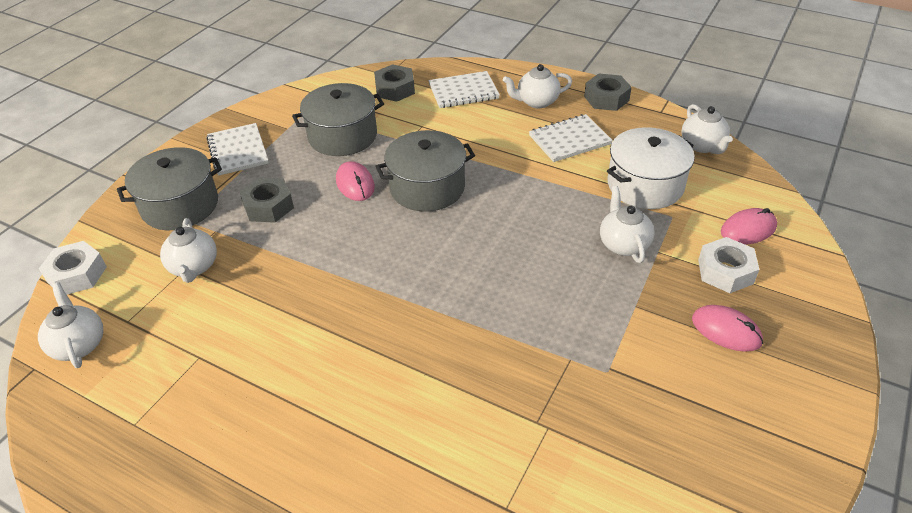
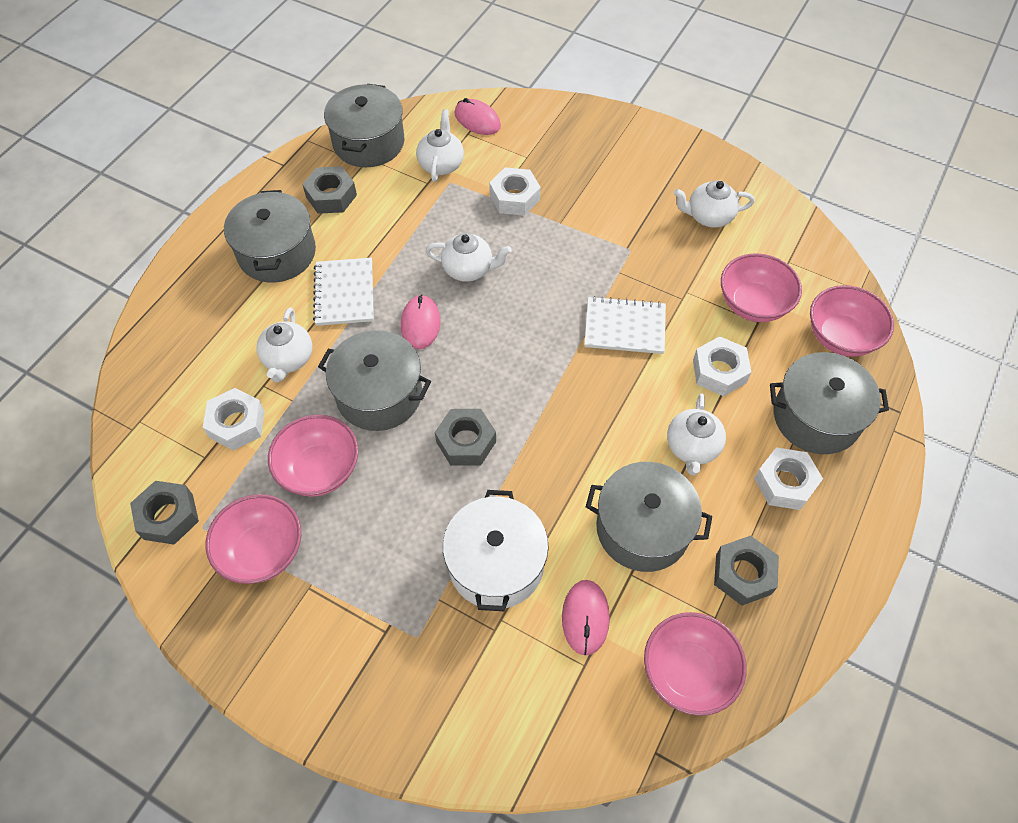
grey nut: [239,177,294,223] [374,64,415,102] [584,74,632,111] = 3 -> [130,481,199,545] [302,166,357,214] [435,409,496,466] [714,536,779,605] = 4
grey pot: [117,147,222,230] [292,83,384,156] [376,130,475,212] = 3 -> [224,190,316,283] [318,330,431,431] [324,84,404,167] [586,462,712,572] [770,352,889,454] = 5
pink bowl: none = 0 -> [205,494,301,584] [268,415,358,497] [644,612,747,716] [721,253,802,322] [810,285,894,357] = 5
white notebook: [206,123,269,176] [428,71,500,108] [529,114,613,162] = 3 -> [313,258,374,326] [584,296,666,354] = 2
white nut: [39,241,107,295] [698,237,760,293] = 2 -> [203,388,264,450] [489,167,541,216] [693,336,751,396] [754,447,823,510] = 4

